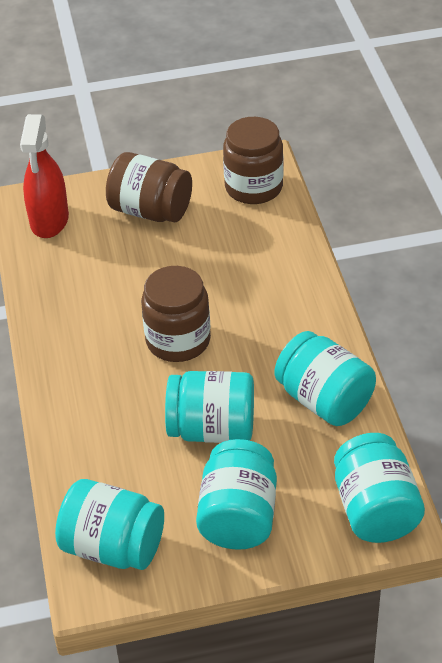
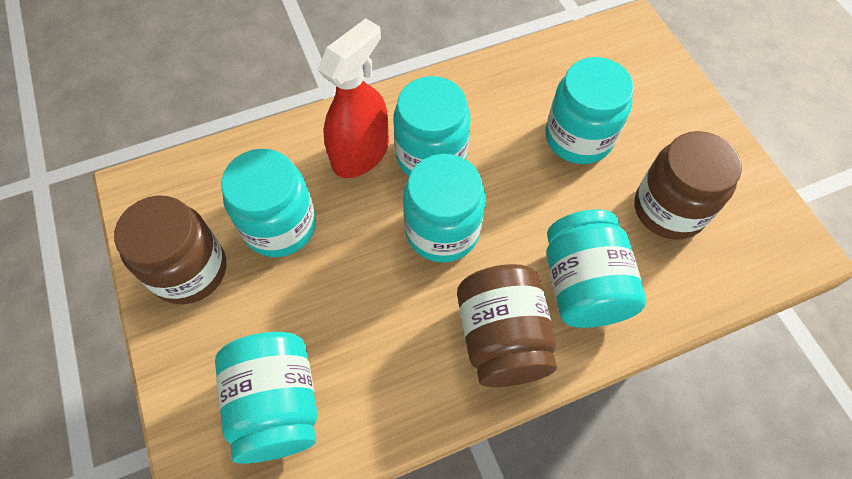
turquoise jar: [55,479,164,570] [165,371,254,443] [196,439,277,550] [275,331,376,426] [334,433,425,543] = 5 -> [215,332,318,464] [221,149,316,257] [393,76,471,176] [403,154,486,262] [546,57,634,164] [547,209,646,328] = 6

